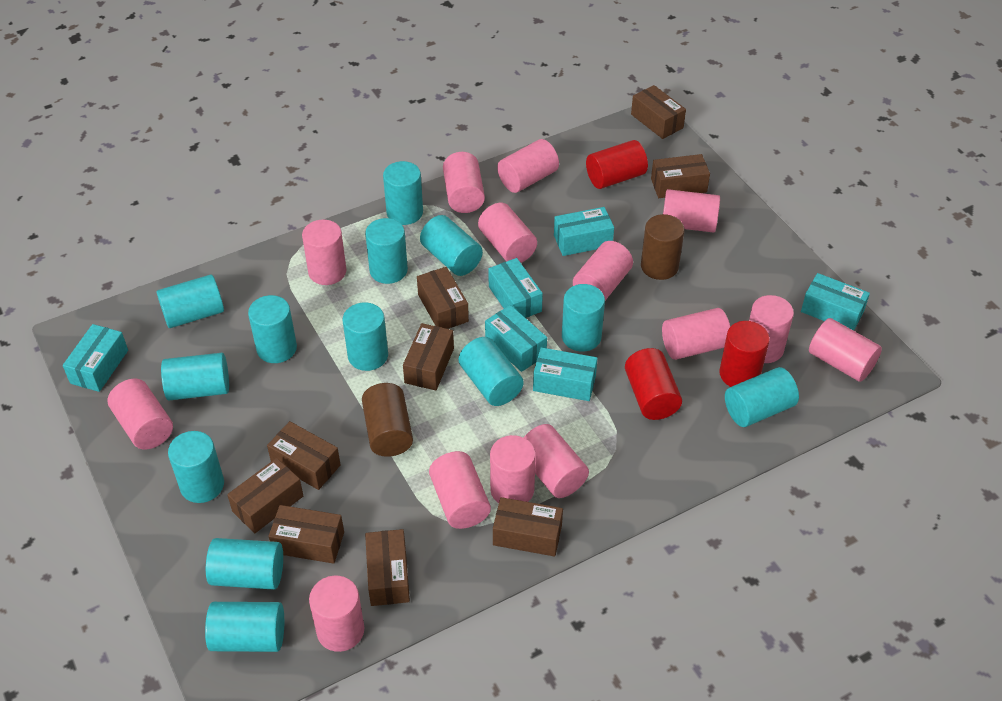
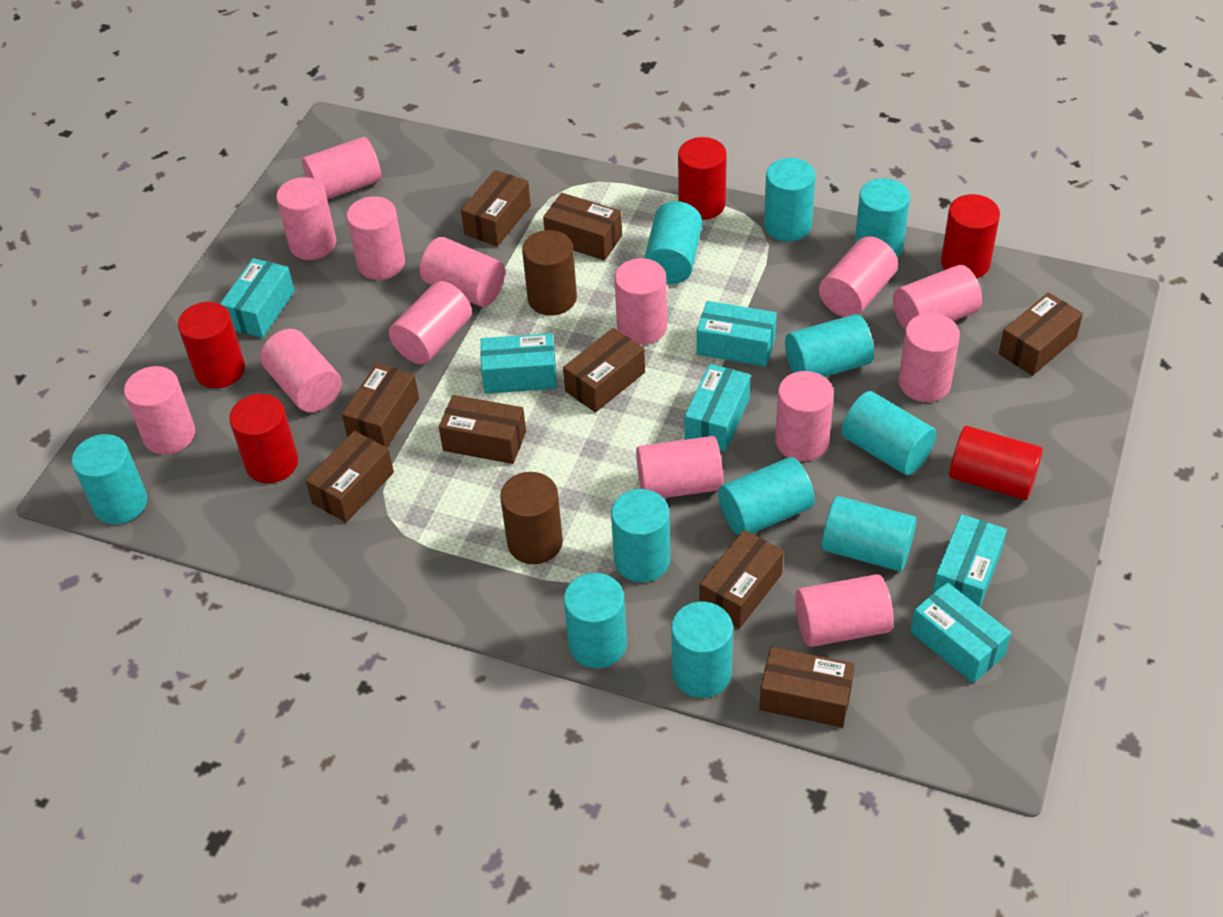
red cylinder: [586,140,648,189] [625,348,682,420] [719,321,770,387] = 3 -> [178,302,245,388] [229,394,298,483] [678,137,727,220] [941,194,1000,279] [949,426,1043,500] = 5
turquoise cylinder: [157,274,224,328] [161,353,229,400] [168,431,224,503] [205,602,284,652] [206,538,283,590] [248,295,297,363] [343,302,388,371] [365,218,408,284] [383,161,423,225] [420,215,483,276] [459,337,524,406] [562,284,605,352] [725,367,799,427] = 13 -> [72,434,147,524] [564,573,627,668] [611,489,670,582] [644,201,702,284] [671,602,733,698] [718,457,815,536] [764,158,815,241] [785,314,874,377] [822,496,916,571] [841,391,936,475] [854,178,910,257] = 11

